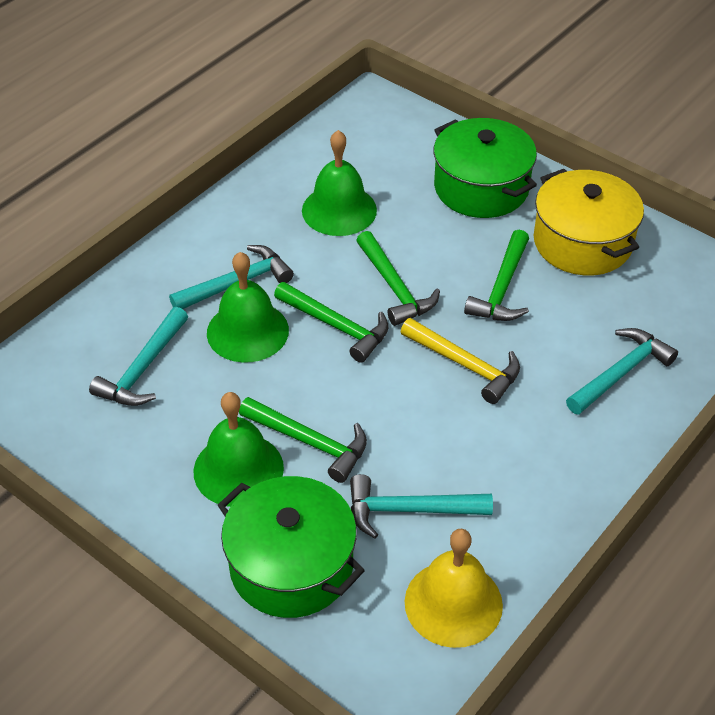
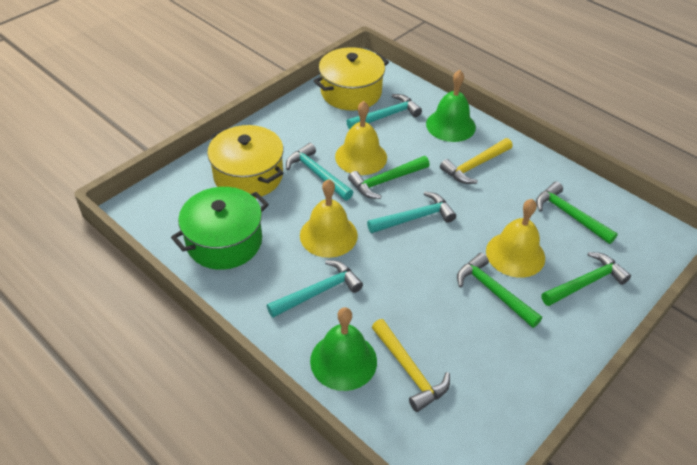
green bell: [194,392,284,507] [207,252,289,363] [302,130,377,236] = 3 -> [310,307,377,391] [426,70,476,142] = 2
green pot: [217,476,365,618] [434,118,537,218] = 2 -> [171,187,269,270] = 1
yellow bell: [405,529,503,648] = 1 -> [300,179,358,258] [335,101,387,175] [486,199,545,278] = 3
yellow hammer: [401,318,520,404] = 1 -> [372,319,450,412] [440,138,513,184] = 2
yellow pot: [534,169,644,275] = 1 -> [207,125,284,198] [313,47,389,111] = 2

